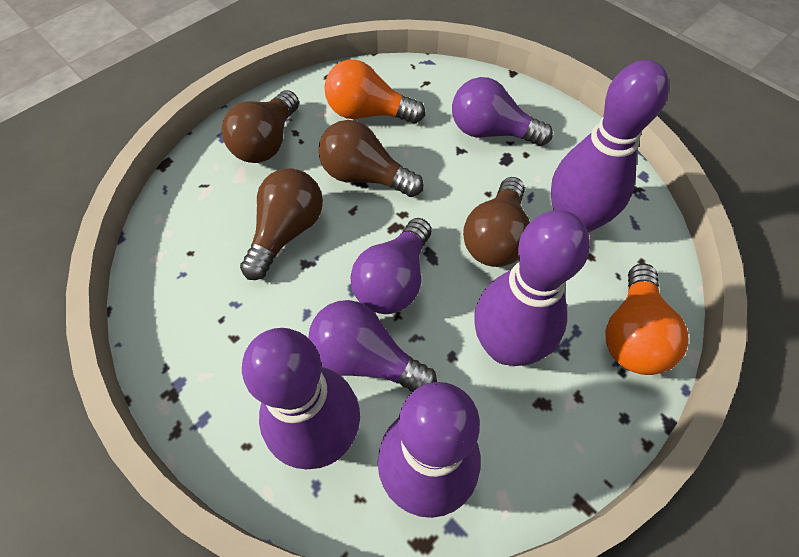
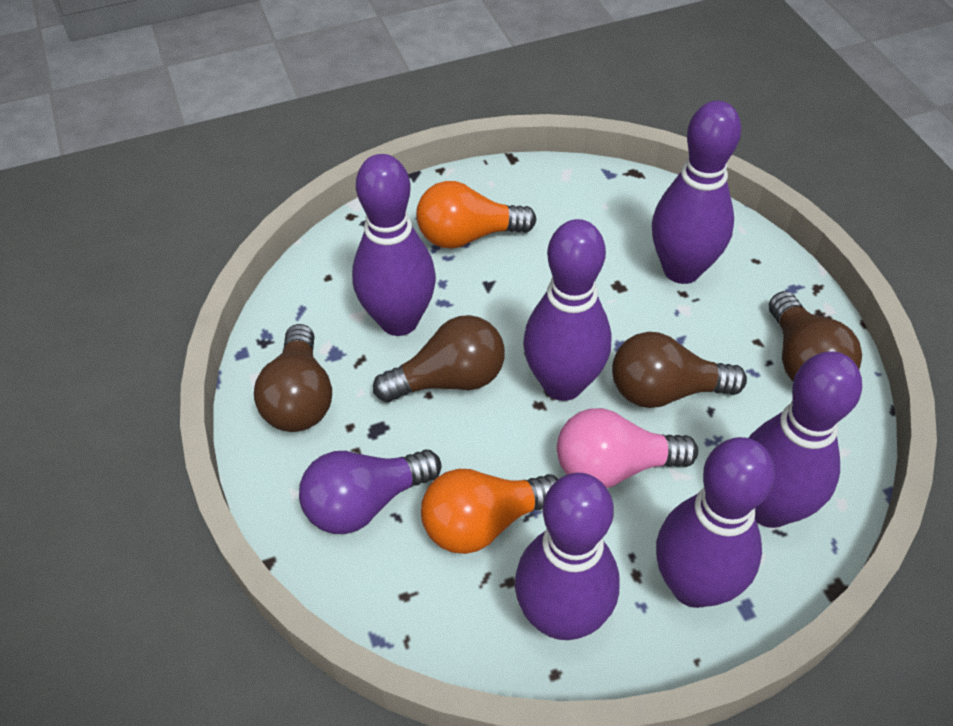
pink light bulb: none = 0 -> [557,408,698,488] = 1
purple bowling pin: [242,328,360,469] [378,382,481,518] [474,210,590,366] [551,60,669,233] = 4 -> [352,154,436,336] [515,473,619,640] [523,219,612,401] [652,101,741,284] [656,437,775,608] [749,351,862,528] = 6
purple light bulb: [308,300,437,392] [350,218,431,314] [452,77,553,146] = 3 -> [299,449,441,534] = 1

